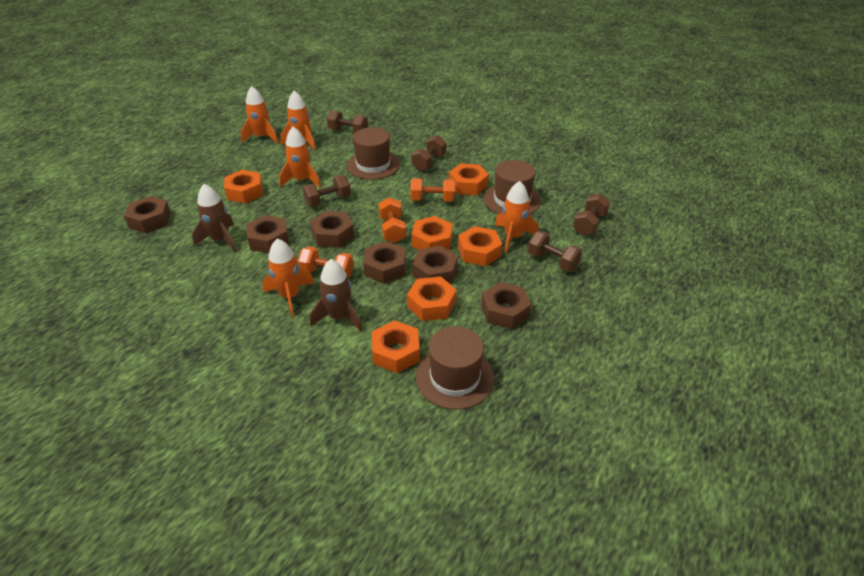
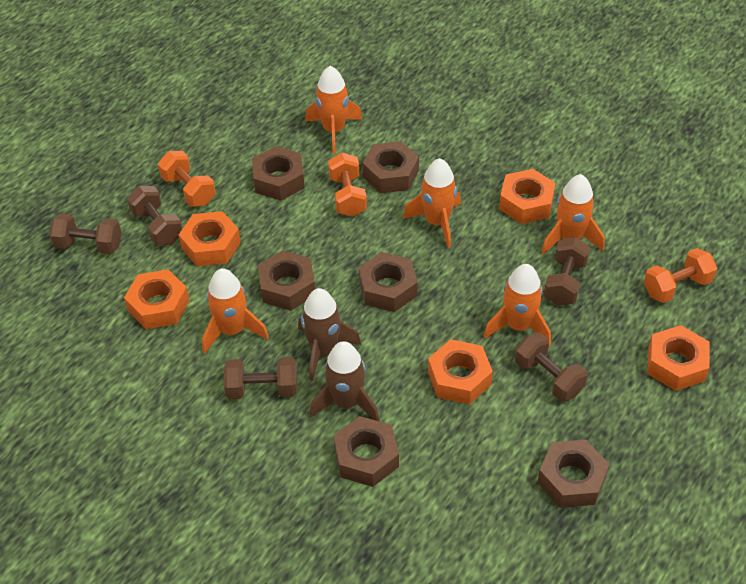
brown hat: [347,127,400,180] [416,326,494,410] [484,160,541,215] = 3 -> none = 0
orange nut: [224,170,263,203] [372,320,420,373] [407,276,456,321] [412,216,453,250] [449,164,489,195] [458,226,502,266] = 6 -> [124,269,190,329] [179,211,241,267] [428,339,493,404] [499,169,555,224] [647,325,710,391] = 5

